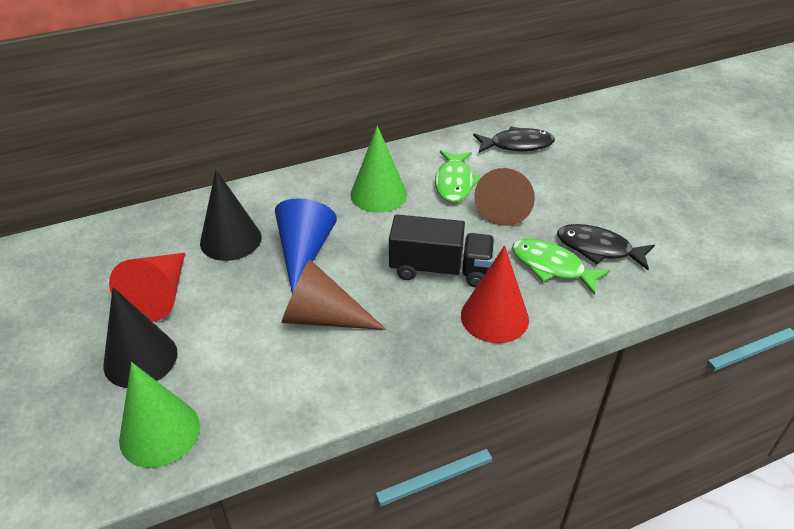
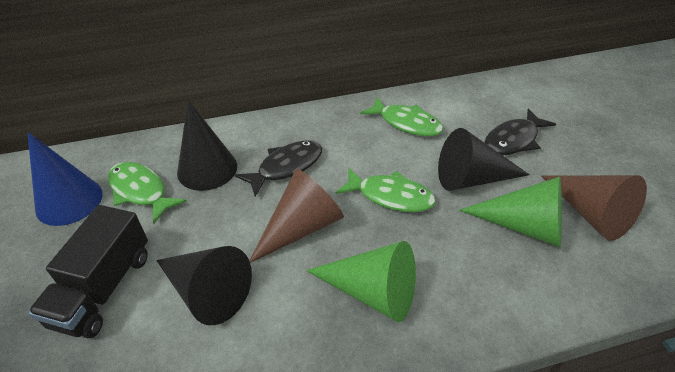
black cone: [103,287,178,388] [200,170,261,261] = 2 -> [156,246,252,325] [177,100,237,191] [438,128,530,191] = 3
green fish: [435,150,481,203] [512,238,610,295] = 2 -> [108,162,187,224] [336,167,436,212] [360,97,443,137] = 3
red cone: [109,253,185,322] [461,245,529,343] = 2 -> none = 0

